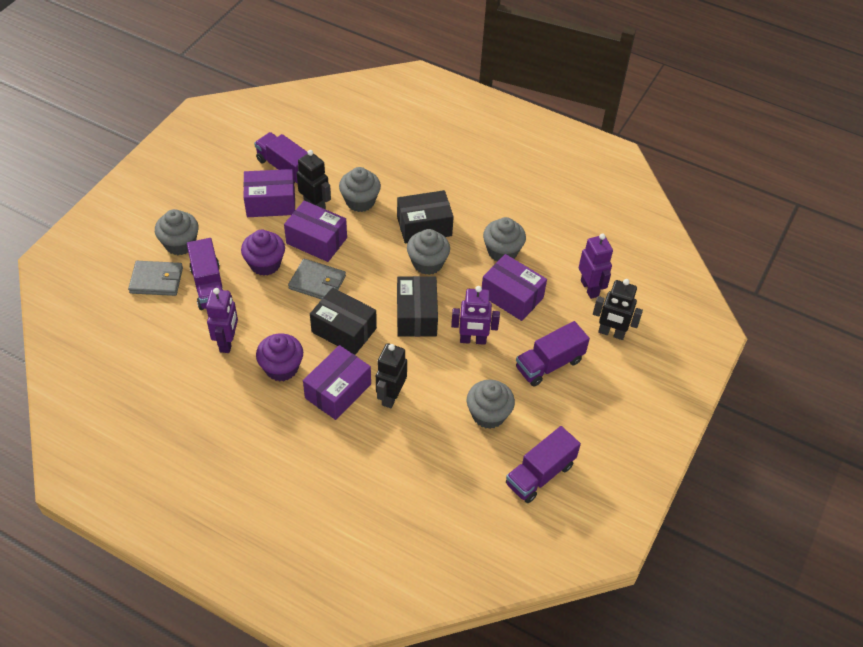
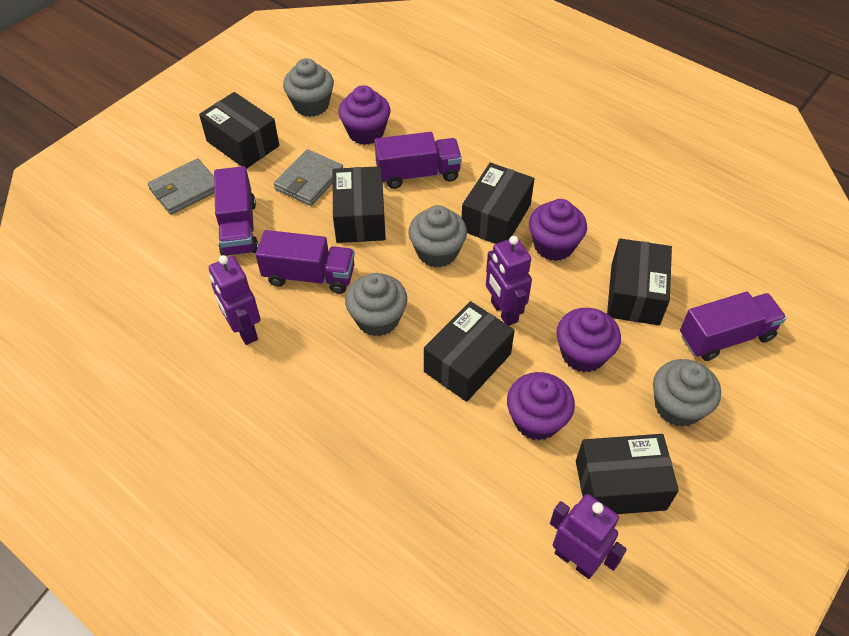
black box: [310,287,377,355] [397,190,454,243] [397,276,438,337] = 3 -> [199,92,279,169] [332,166,386,243] [424,301,515,402] [462,163,535,244] [576,434,679,514] [607,238,672,325] = 6
black robot: [297,150,331,209] [376,343,407,408] [593,279,643,340] = 3 -> none = 0
grey cupcake: [155,209,198,255] [339,167,381,212] [407,229,450,275] [467,380,515,429] [483,217,526,262] = 5 -> [283,58,334,117] [345,273,407,336] [409,205,467,268] [653,359,721,427] = 4
purple box: [243,169,295,217] [284,201,347,262] [303,345,371,420] [482,254,547,321] = 4 -> none = 0
purple cupcake: [241,230,285,276] [256,334,303,382] = 2 -> [338,85,390,145] [507,372,575,441] [529,199,587,261] [556,308,621,372] = 4

